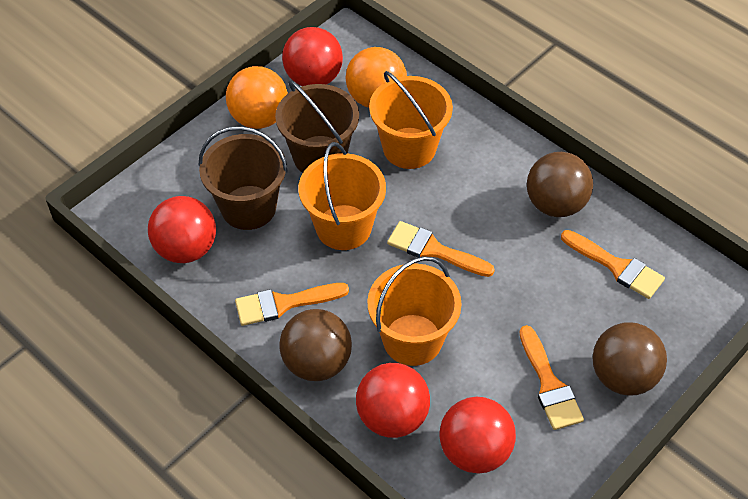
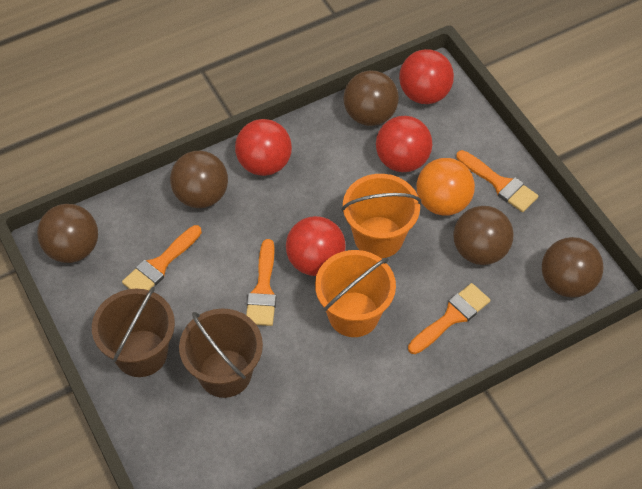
brown ball: [279,309,352,381] [527,152,593,217] [592,322,667,396] = 3 -> [37,204,98,263] [170,151,228,208] [344,71,399,126] [454,206,513,265] [542,237,604,298] = 5
orange ball: [226,66,288,129] [346,47,407,108] = 2 -> [417,158,475,216] = 1
orange bucket: [298,142,386,250] [367,256,462,366] [369,71,453,169] = 3 -> [315,250,396,337] [341,174,421,258] = 2

